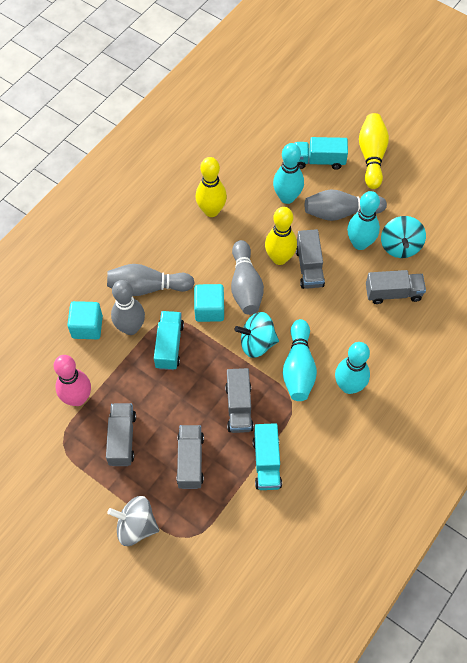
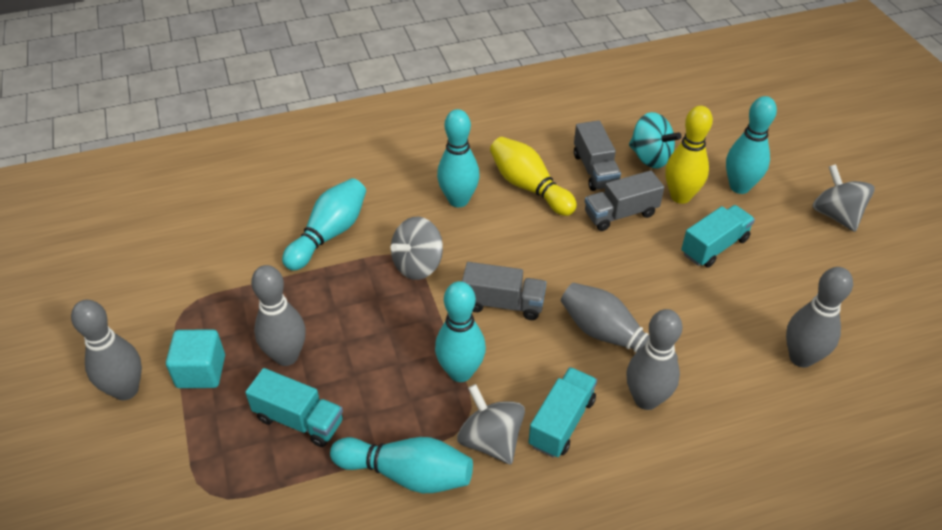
grey bowling pin: [107,264,195,296] [111,280,145,335] [231,240,264,315] [305,189,387,221] = 4 -> [71,300,142,400] [251,265,306,366] [561,283,678,361] [626,309,682,410] [786,267,853,368] = 5
grey spinning top: [107,496,159,546] = 1 -> [391,217,443,280] [457,384,525,464] [812,164,875,232] = 3
grey truck: [106,404,136,466] [176,425,204,489] [225,368,254,433] [296,229,325,289] [366,270,426,304] = 5 -> [462,262,546,320] [574,120,621,191] [585,170,664,231] = 3
pink bowling pin: [54,355,91,406] = 1 -> none = 0
turquoise bowling pin: [273,143,304,204] [283,319,317,401] [335,342,370,394] [347,191,380,250] = 4 -> [282,178,366,271] [330,437,473,493] [435,281,486,382] [437,109,480,207] [726,96,777,194] = 5
turquoise cube: [67,301,103,339] [194,284,224,322] = 2 -> [166,329,225,388] = 1
turquoise spinning top: [234,312,279,358] [381,216,426,258] = 2 -> [629,112,682,168] = 1
yellow bowling pin: [195,157,227,217] [265,207,297,265] [359,113,389,189] = 3 -> [490,137,577,216] [665,106,713,204] = 2

